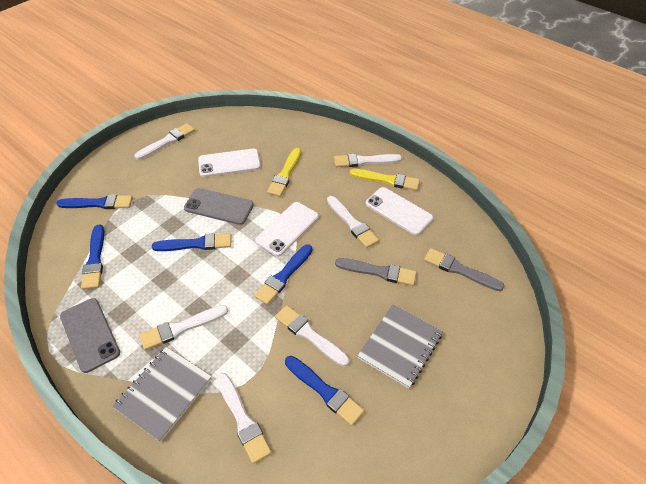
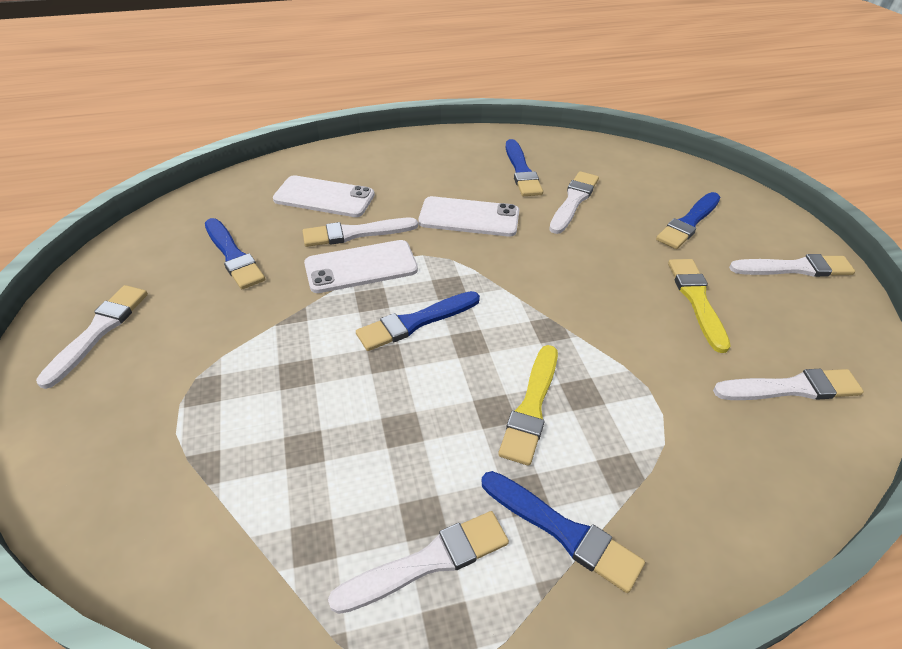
grey brush: [335,258,417,286] [424,248,505,291] = 2 -> none = 0
grey notebook: [112,347,212,442] [357,304,443,389] = 2 -> none = 0
grey phone: [60,298,120,373] [184,188,254,225] = 2 -> none = 0

